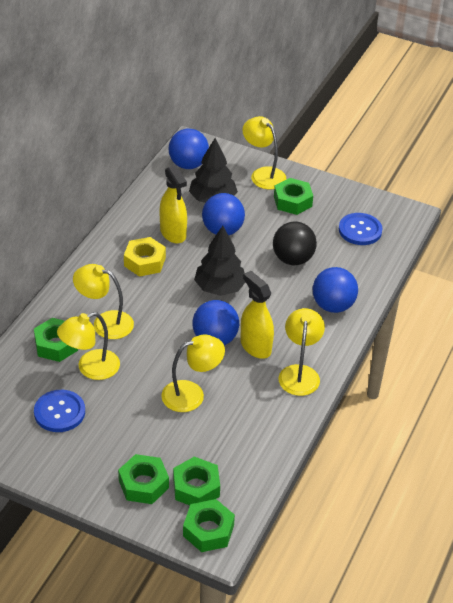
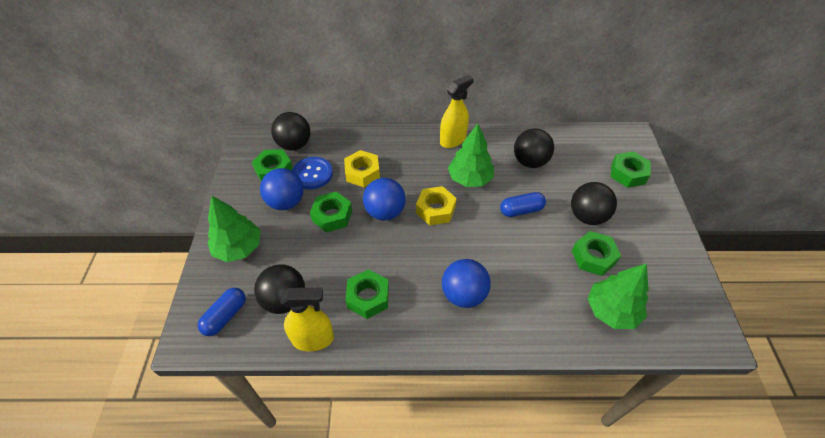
black ball: [273,222,317,265] = 1 -> [254,264,305,314] [271,112,311,151] [514,128,554,168] [571,182,617,225] = 4
black tree: [189,138,238,203] [194,226,246,296] = 2 -> none = 0
blue ball: [169,128,209,169] [192,300,239,345] [202,193,245,235] [313,267,358,313] = 4 -> [260,168,304,210] [363,178,406,221] [442,259,491,308] = 3
blue button: [34,390,85,432] [339,213,383,245] = 2 -> [292,157,333,189] = 1
blue capsule: none = 0 -> [198,288,246,336] [500,192,546,217] = 2
green tree: none = 0 -> [207,196,261,262] [448,124,494,187] [588,263,649,329] = 3
yellow lamp: [57,312,120,380] [73,264,134,339] [161,335,225,412] [242,116,286,189] [278,308,325,396] = 5 -> none = 0
yellow nut: [124,237,166,277] = 1 -> [344,150,380,187] [416,186,457,225] = 2

